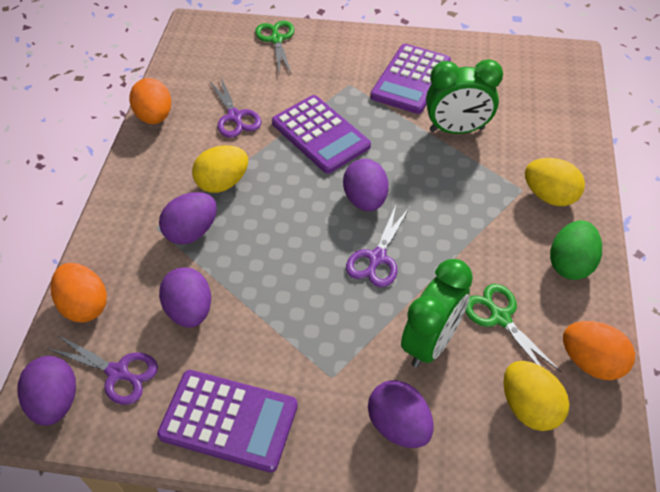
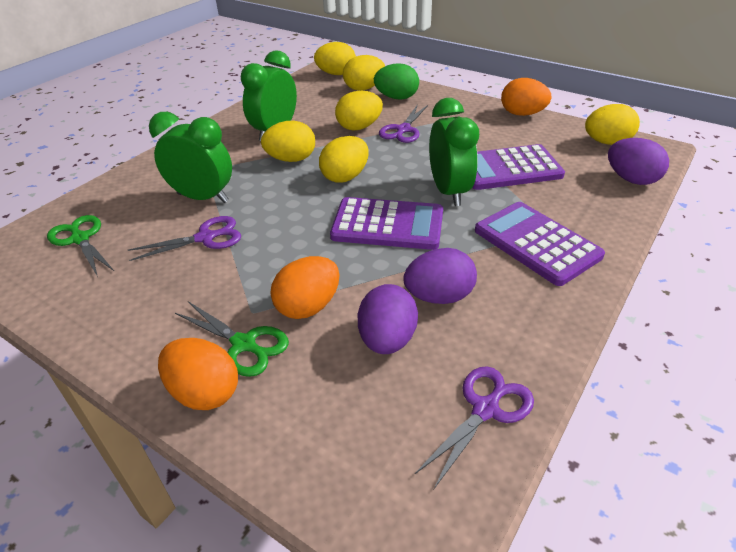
green clock: [401,259,473,368] [426,59,503,134] = 2 -> [149,112,232,203] [241,50,297,141] [429,98,479,206] = 3
purple egg: [17,356,76,426] [159,192,217,245] [159,267,211,328] [343,159,389,211] [368,380,433,448] = 5 -> [358,284,418,354] [403,248,477,304] [608,138,669,185] = 3
yellow egg: [192,145,248,193] [503,361,569,431] [525,158,585,206] = 3 -> [261,121,315,162] [314,42,356,75] [319,136,369,183] [335,91,383,130] [343,55,385,91] [585,104,640,145] = 6

